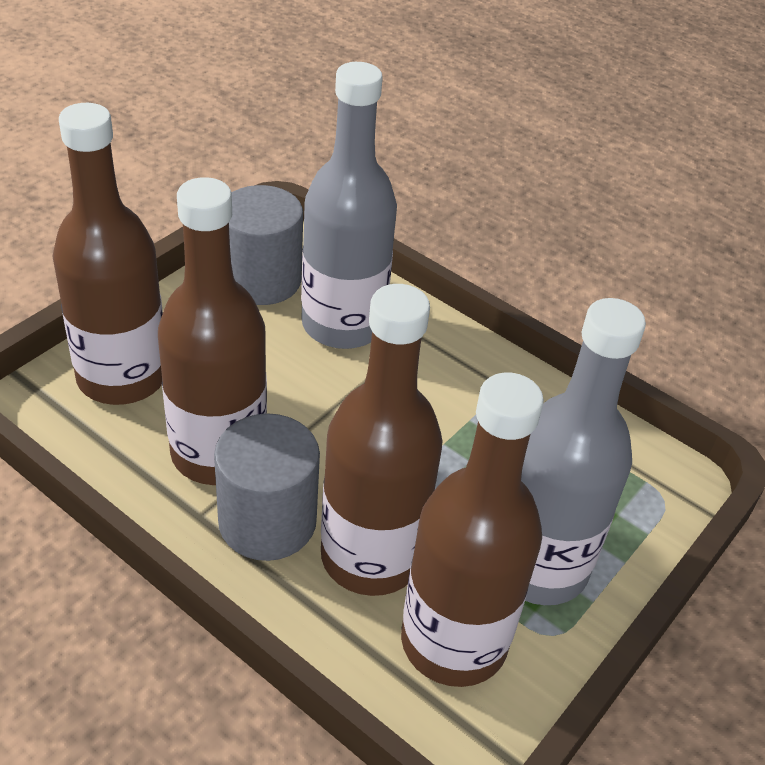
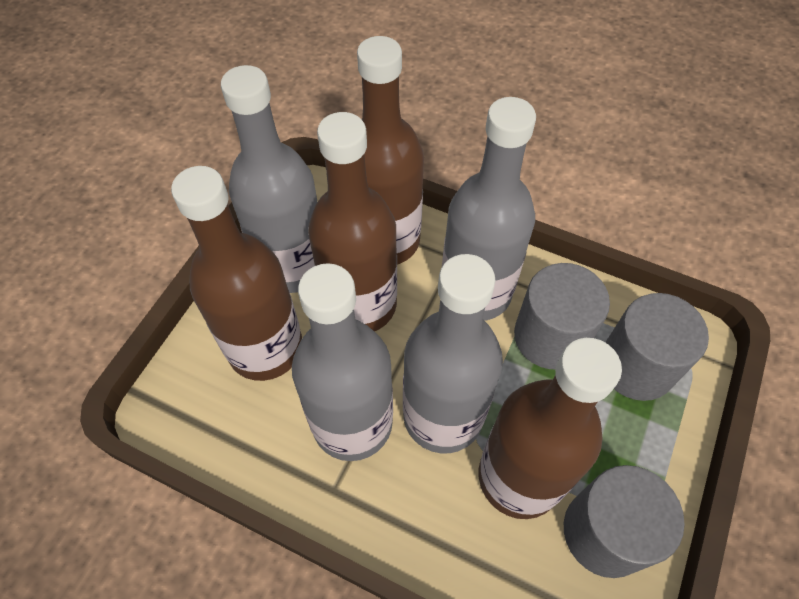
grey bottle: [301,62,397,349] [521,298,646,605] = 2 -> [221,65,318,293] [292,263,393,461] [403,254,503,453] [442,97,536,321] = 4
grey cylinder: [214,414,320,561] [229,185,303,305] = 2 -> [514,263,610,369] [564,465,685,578] [605,293,709,401] = 3

